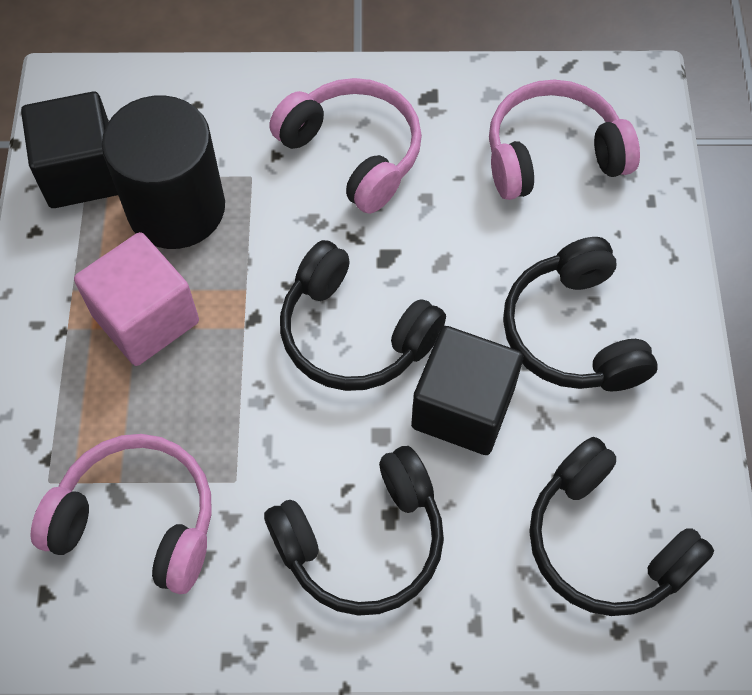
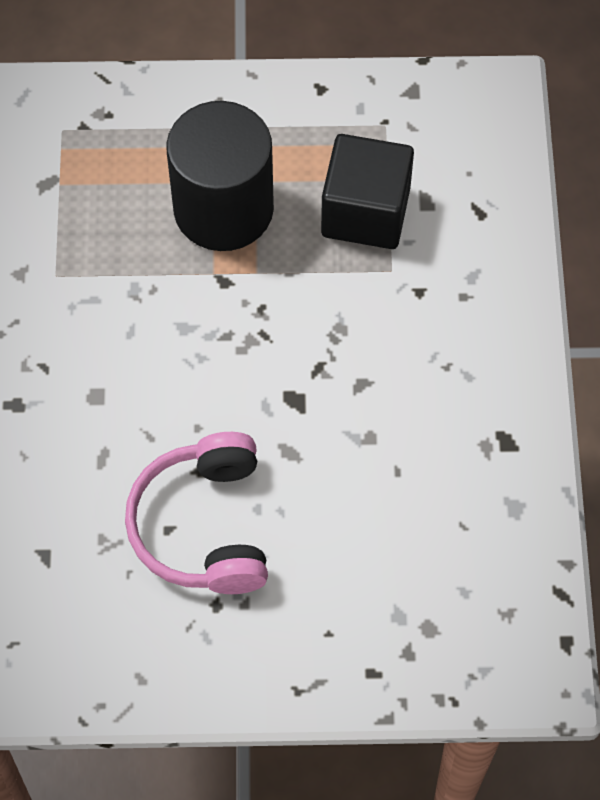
black cube: [21,92,118,208] [411,326,523,455] = 2 -> [321,134,414,249] = 1
black headphones: [264,446,444,616] [280,240,446,391] [503,237,658,391] [529,437,714,616] = 4 -> none = 0
pink cube: [74,232,199,366] = 1 -> none = 0
pink headphones: [30,434,212,594] [269,78,422,214] [489,80,640,200] = 3 -> [125,432,268,594] = 1

